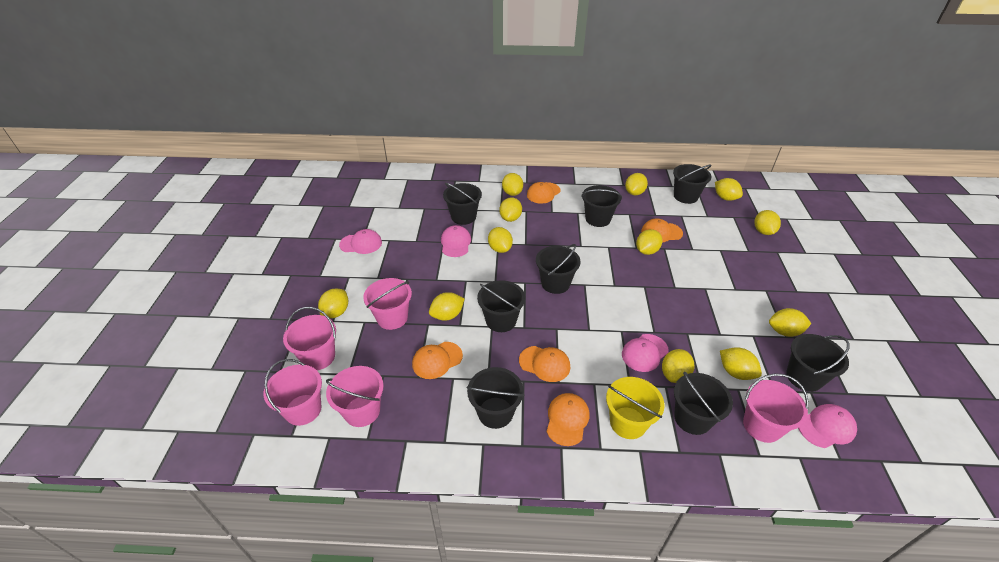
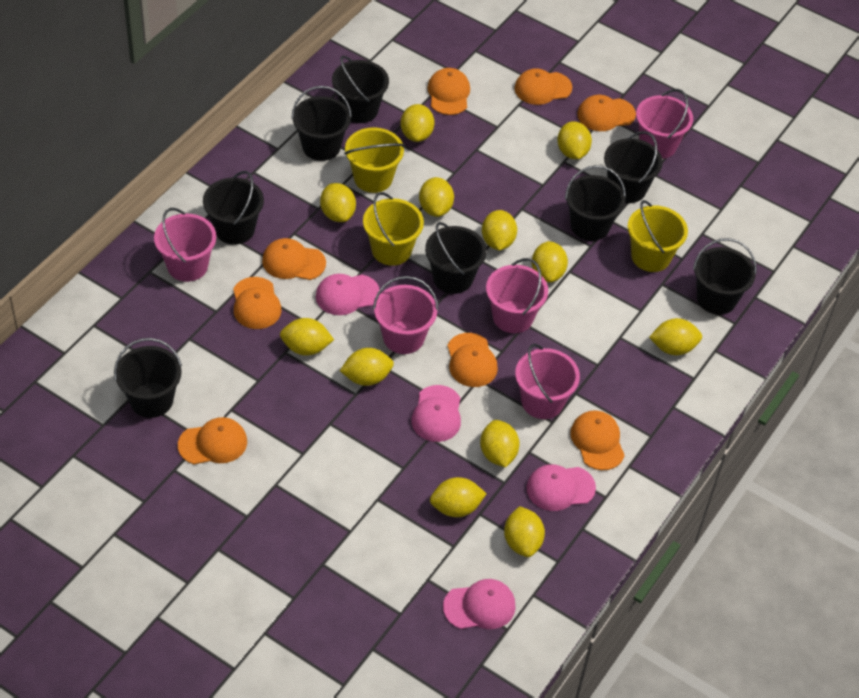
orange cap: [412,342,463,379] [519,346,571,382] [527,182,561,204] [547,393,589,446] [641,219,683,242] = 5 -> [178,417,247,465] [233,277,281,329] [262,238,326,280] [427,68,470,115] [447,333,498,387] [514,68,572,105] [570,410,625,470] [577,95,636,131] = 8
yellow bucket: [606,377,665,439] = 1 -> [344,127,405,193] [363,192,424,266] [627,200,688,272] = 3

